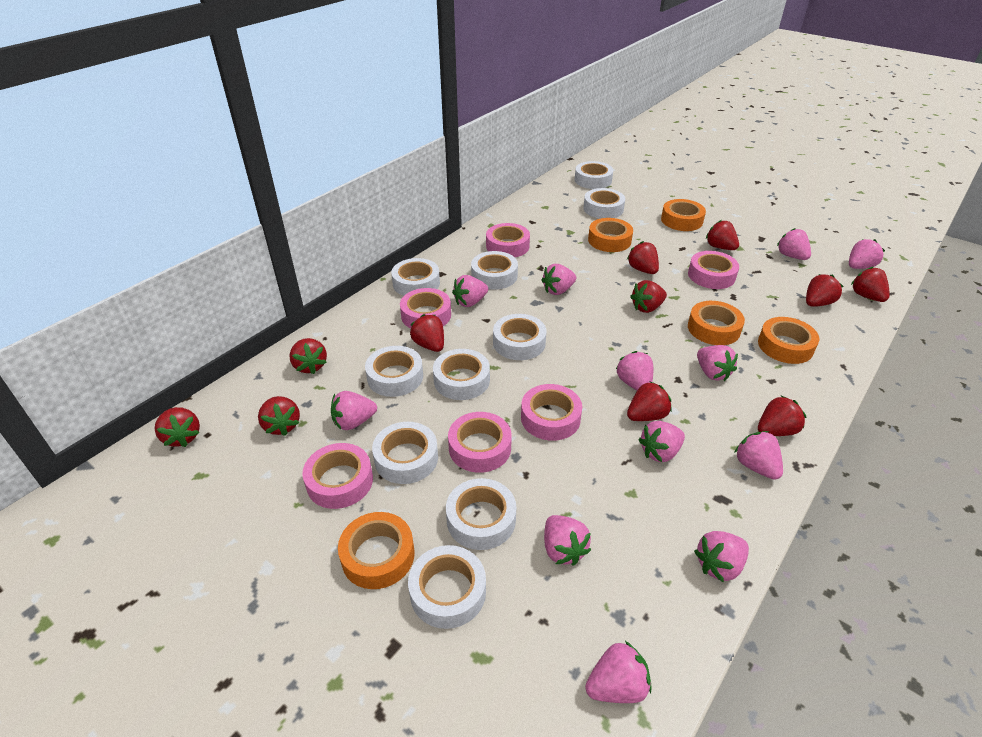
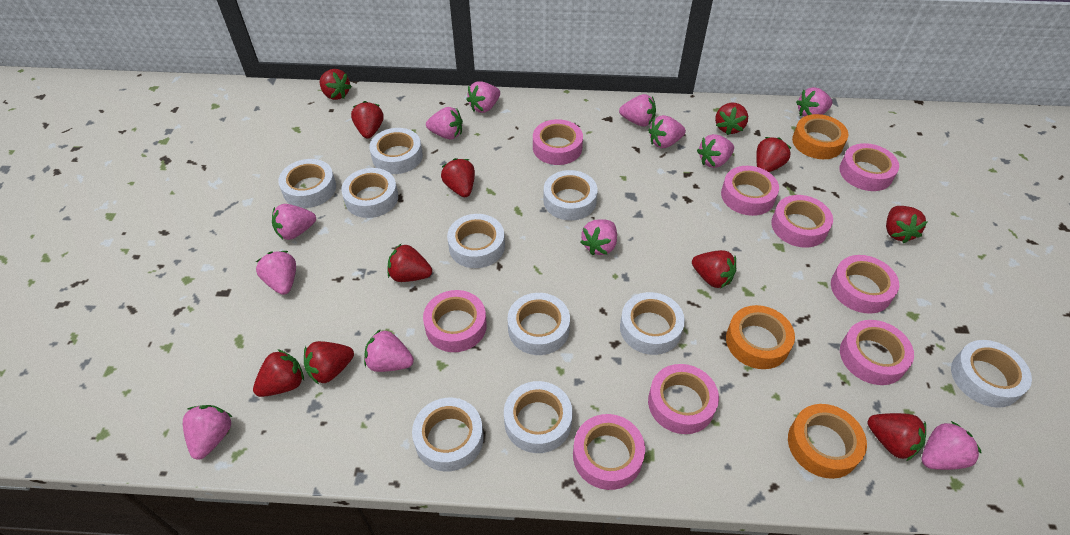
orange tape: [338,512,415,589] [588,218,633,252] [661,199,706,231] [688,301,745,345] [758,317,819,364] = 5 -> [726,305,795,369] [788,404,867,479] [792,114,848,159] = 3
pink tape: [302,443,373,509] [400,288,451,328] [448,412,512,473] [486,223,530,257] [521,384,582,441] [688,251,739,289] = 6 -> [423,290,487,352] [533,119,583,165] [573,414,645,490] [648,364,719,434] [721,166,779,216] [771,195,833,248] [831,255,899,314] [839,143,899,191] [840,320,914,385] = 9

